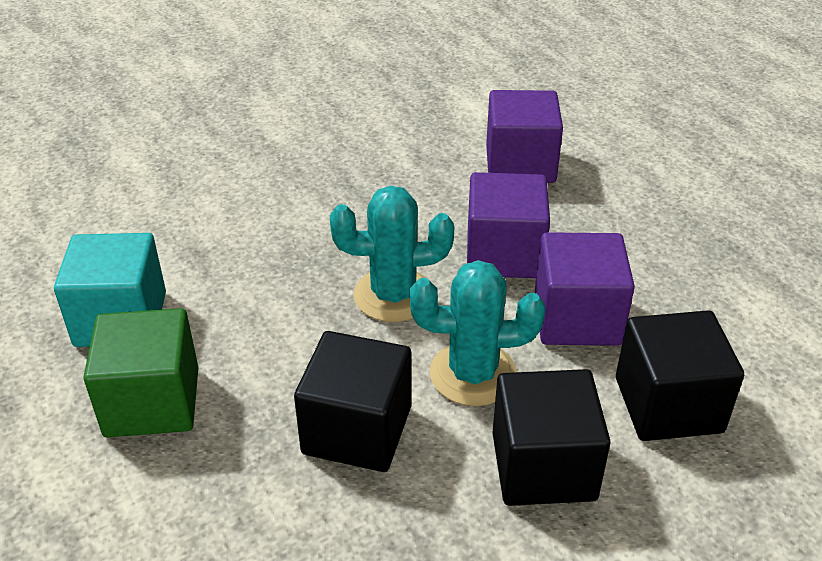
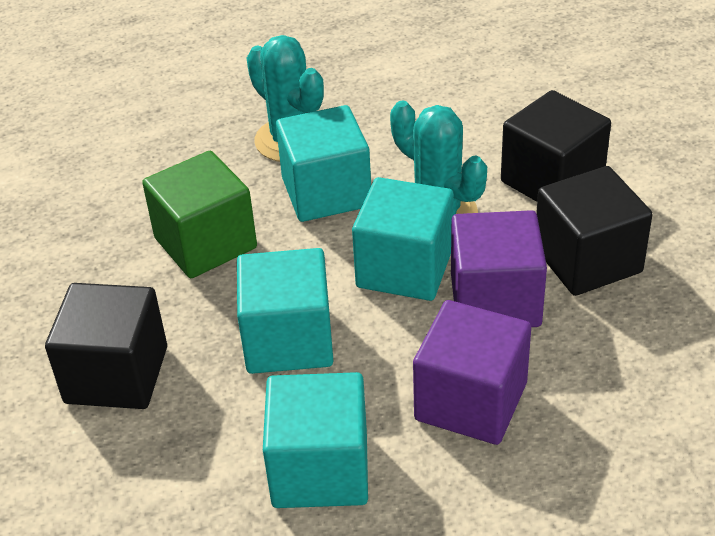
purple cube: [467,172,550,278] [486,90,563,183] [535,232,635,345] = 3 -> [413,300,531,445] [451,210,547,327] = 2
turquoise cube: [54,233,166,347] = 1 -> [237,248,333,374] [263,372,368,508] [276,105,371,222] [352,177,454,301] = 4

